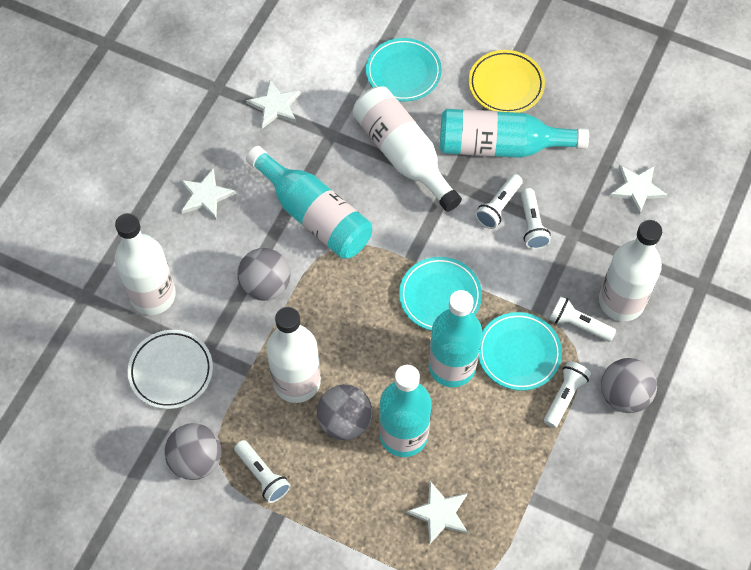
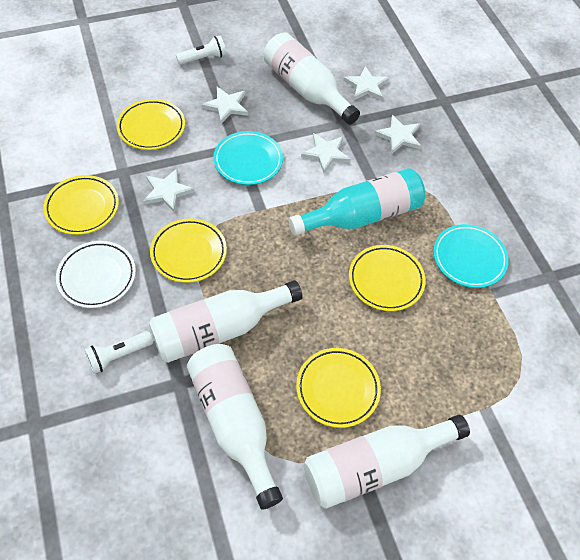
grey ball: [164,423,221,480] [237,248,290,301] [317,384,372,440] [601,358,657,413] = 4 -> none = 0
turquoise bottle: [246,146,372,259] [379,365,432,457] [429,290,482,387] [440,109,589,158] = 4 -> [289,168,425,236] = 1
turquoise plate: [366,38,442,102] [399,257,482,331] [478,312,562,391] = 3 -> [213,131,283,185] [433,224,509,288] = 2
white flashlight: [234,440,290,503] [475,174,523,229] [521,188,551,249] [544,361,591,428] [549,296,616,342] = 5 -> [84,331,153,374] [176,36,227,65] = 2
white star: [180,169,236,220] [246,80,301,129] [406,481,468,545] [609,165,668,215] = 4 -> [143,169,195,212] [201,87,248,124] [301,133,351,173] [343,66,389,100] [374,115,421,153] = 5
yellow plate: [469,50,545,113] = 1 -> [43,175,119,235] [117,99,185,150] [150,218,227,283] [296,348,381,428] [349,245,426,311] = 5

